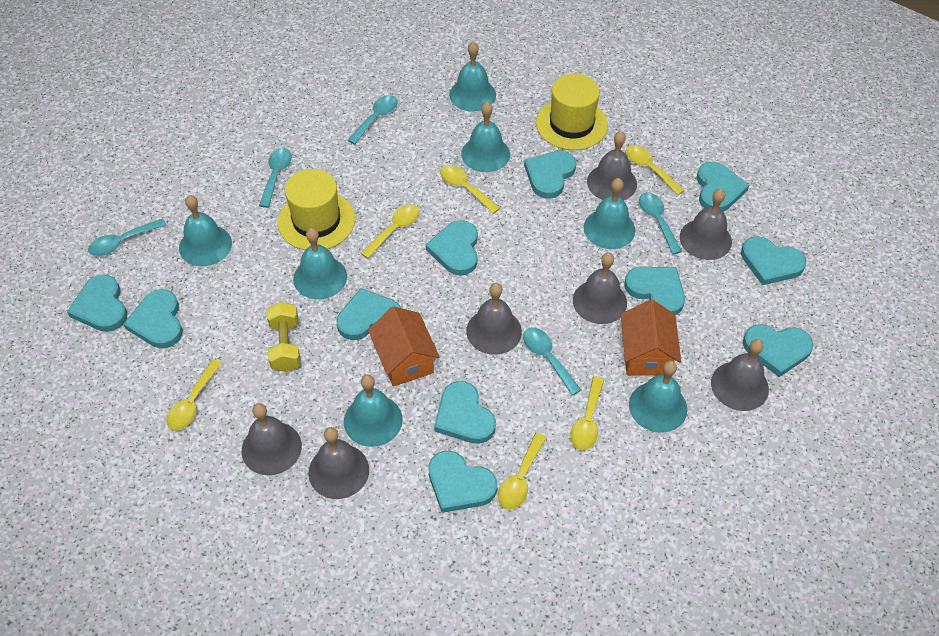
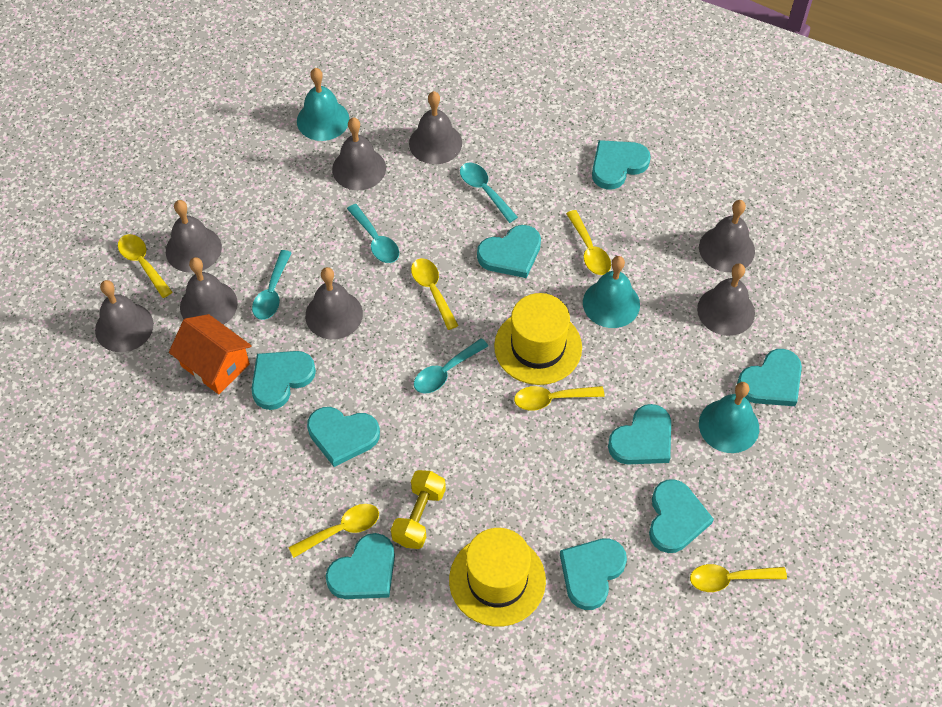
grey bell: [242,403,302,475] [308,427,369,499] [466,283,522,355] [573,252,627,324] [587,131,637,200] [680,189,732,260] [711,339,769,411] = 7 -> [95,280,154,352] [166,200,222,273] [180,257,238,325] [305,267,363,339] [332,118,386,190] [409,91,462,164] [697,263,755,336] [699,200,755,272] = 8
orange house: [368,306,440,387] [621,299,681,376] = 2 -> [169,314,252,394] = 1
turquoise bell: [179,195,232,266] [293,228,347,299] [344,374,403,447] [449,41,496,112] [461,102,510,172] [584,178,635,249] [629,361,687,433] = 7 -> [297,68,349,141] [583,256,640,328] [699,382,759,453] = 3
turquoise heart: [67,275,127,332] [124,289,183,348] [337,288,401,340] [426,220,478,276] [428,451,497,513] [434,381,496,444] [524,151,576,199] [624,267,685,315] [697,162,749,212] [741,236,806,285] [743,324,813,377] = 11 -> [251,351,316,410] [307,407,380,467] [326,533,395,599] [477,225,541,278] [560,538,627,610] [592,140,651,190] [608,404,671,464] [649,479,714,553] [737,349,802,406] = 9
turquoise spoon: [88,218,166,256] [259,148,292,208] [347,95,398,145] [523,328,581,396] [639,192,682,254] = 5 -> [252,250,292,320] [347,204,399,263] [414,338,488,394] [460,163,518,223] = 4

